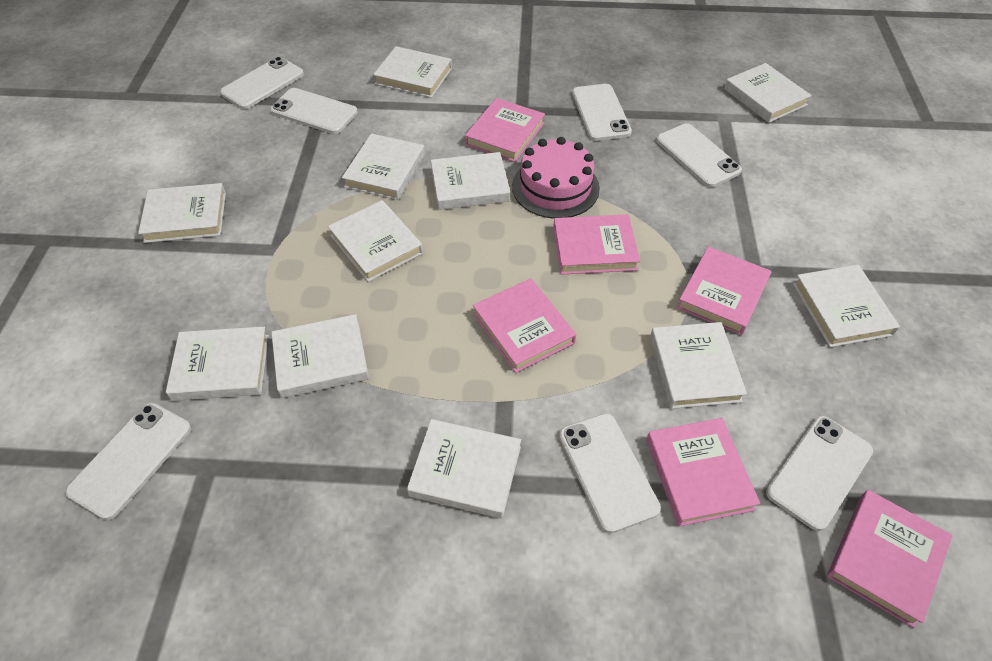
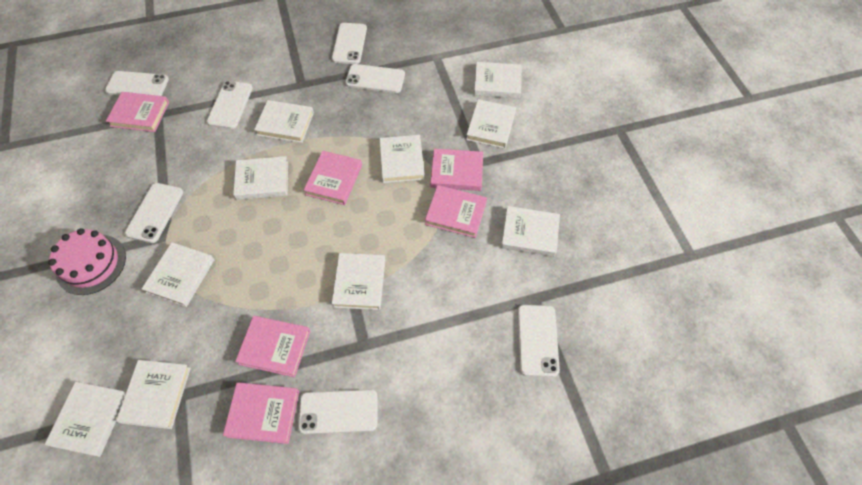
white book: [138,183,226,243] [166,326,269,401] [271,314,369,398] [328,200,423,282] [342,133,425,200] [373,46,452,98] [407,419,521,518] [431,152,510,210] [650,322,747,409] [724,63,812,123] [793,265,900,347] = 11 -> [44,382,126,457] [116,360,191,429] [142,242,214,307] [233,156,288,200] [254,100,314,143] [332,253,385,310] [379,135,425,183] [466,99,516,149] [474,62,521,98] [501,206,560,257] = 10

